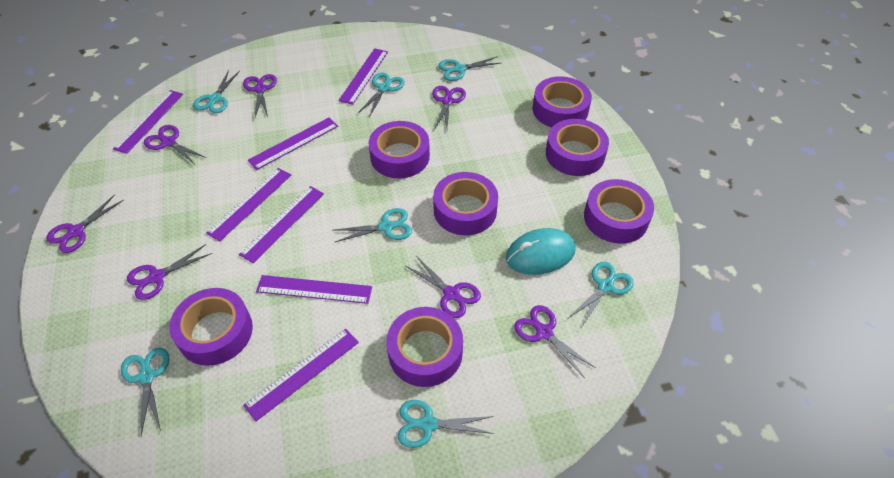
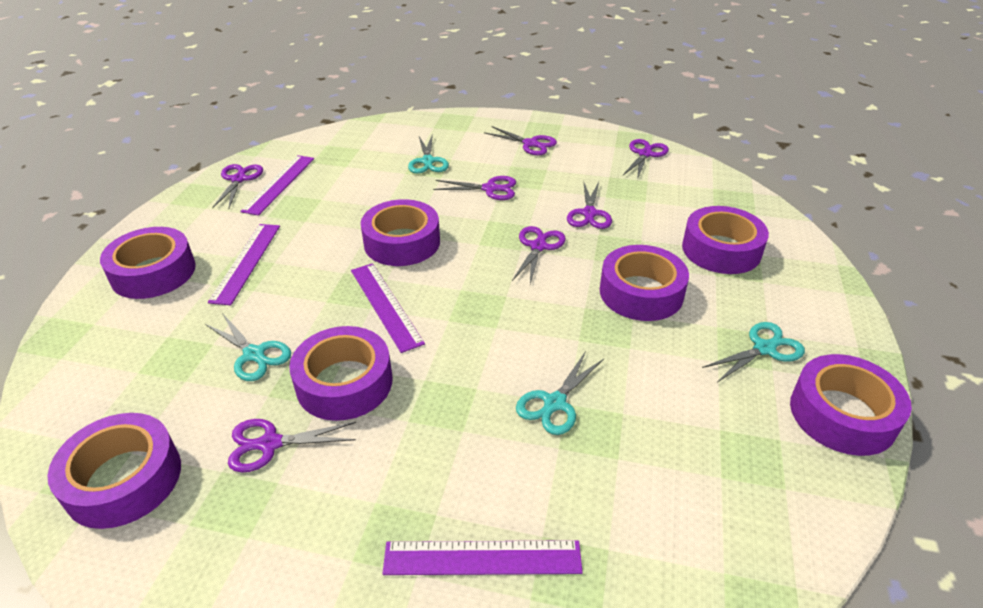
purple ruler: [113,90,183,154] [206,168,291,242] [239,186,324,263] [243,329,359,422] [248,117,338,170] [256,275,372,304] [338,48,388,105] = 7 -> [208,224,280,305] [240,155,314,216] [351,263,425,353] [382,540,583,575] = 4
turquoise mouse: [506,228,576,275] = 1 -> none = 0
turquoise scissors: [121,348,169,436] [193,70,240,113] [334,208,412,243] [358,73,405,117] [398,400,494,448] [438,56,501,81] [568,261,634,327] = 7 -> [205,313,291,381] [408,134,449,174] [516,351,605,435] [702,322,805,382] = 4

